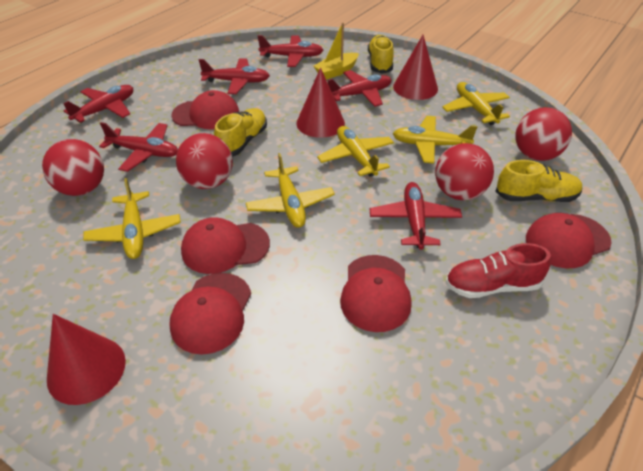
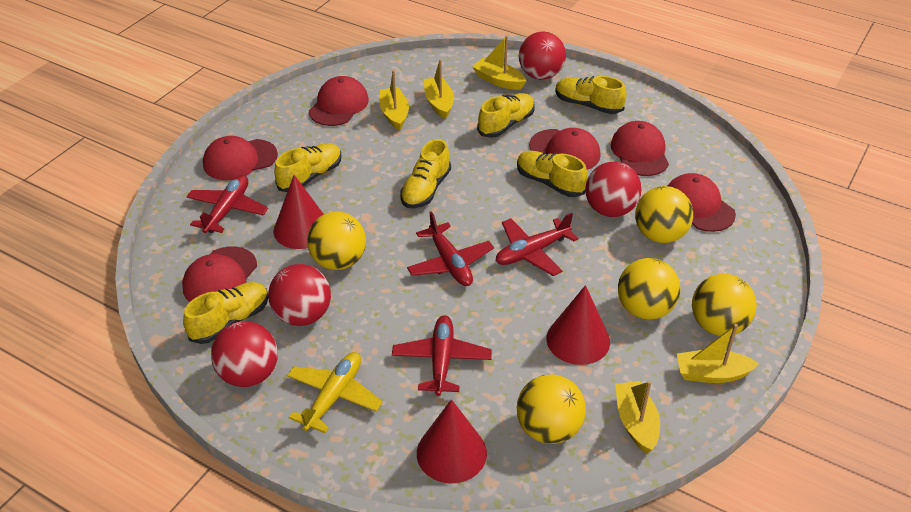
red cap: [170,273,251,354] [171,90,239,129] [181,217,270,274] [340,255,412,332] [526,213,611,268] = 5 -> [182,246,257,302] [203,136,278,180] [309,76,369,126] [529,128,600,170] [611,121,669,176] [668,173,736,232] = 6
red plane: [63,85,133,123] [99,122,178,172] [199,58,270,94] [258,35,323,67] [328,70,392,107] [370,182,462,250] = 6 -> [186,175,268,233] [392,315,492,396] [407,211,494,286] [496,213,579,276] = 4
red shoe: [446,243,551,298] = 1 -> none = 0
yellow ball: none = 0 -> [307,211,366,270] [517,374,586,444] [618,258,680,320] [635,186,693,243] [692,274,757,336] = 5
yellow boat: [314,22,359,80] = 1 -> [380,70,409,131] [424,59,454,119] [472,36,526,90] [615,381,660,454] [677,324,759,383] = 5
yellow plane: [83,178,181,259] [246,153,335,228] [317,126,394,177] [393,116,477,164] [442,82,510,125] = 5 -> [287,352,383,433] = 1
yellow shoe: [214,108,267,157] [368,35,394,74] [495,160,582,202] = 3 -> [183,282,268,344] [274,143,341,192] [400,139,451,208] [477,93,535,138] [517,151,588,197] [555,76,626,114] = 6

